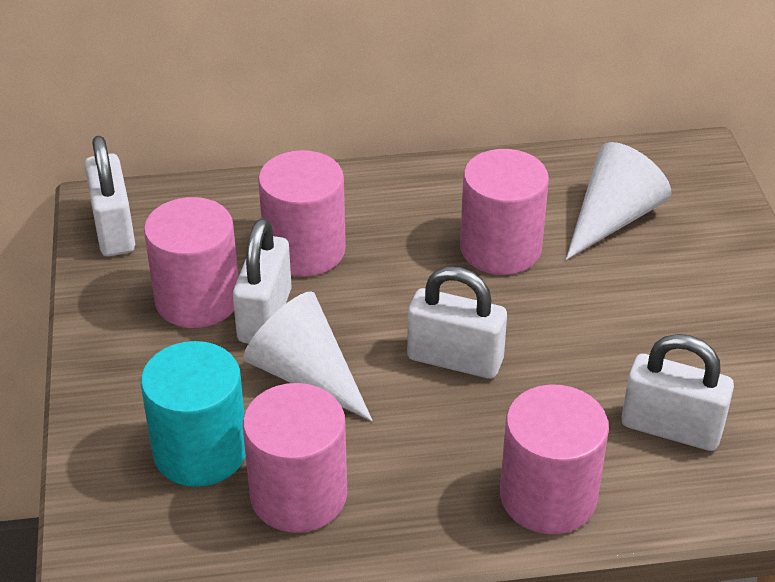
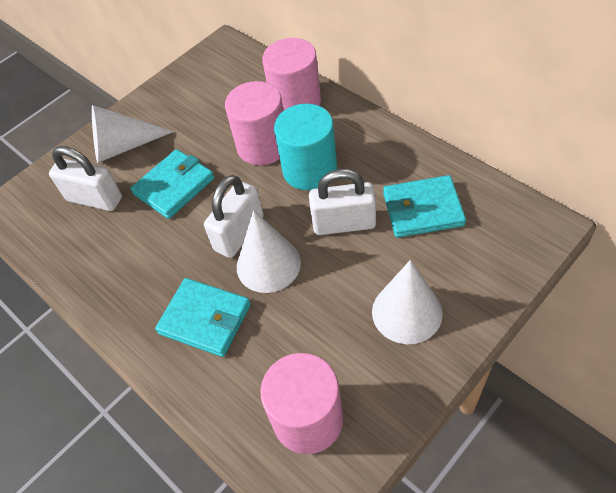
pink cylinder: [144,197,238,328] [243,383,347,533] [258,150,346,277] [460,149,549,275] [500,384,609,534] = 5 -> [225,81,284,165] [260,353,344,454] [262,38,321,110] = 3
turquoise wallet: none = 0 -> [131,149,214,219] [155,278,251,357] [383,175,466,238] = 3
white cone: [244,291,373,421] [566,142,672,260] = 2 -> [92,105,174,163] [237,210,301,293] [372,260,443,344] = 3
white padlock: [84,136,135,256] [233,218,292,344] [407,266,507,379] [622,334,734,451] = 4 -> [49,146,122,211] [204,175,264,258] [309,169,376,235] = 3

